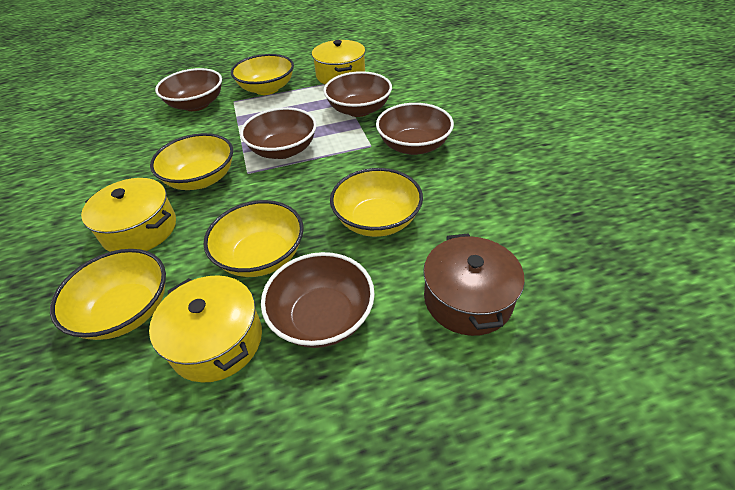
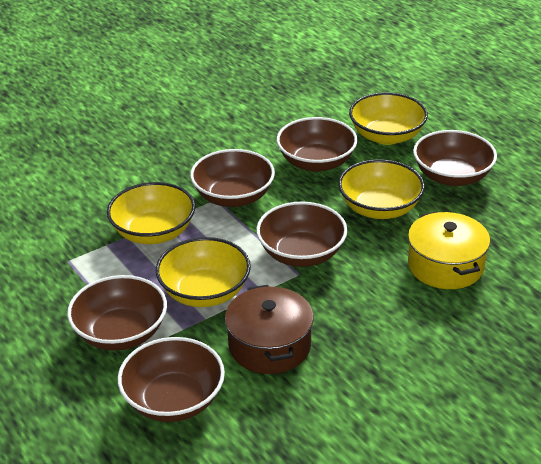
brown bowl: [155,68,222,111] [240,107,317,159] [261,252,375,348] [323,71,392,117] [376,103,454,155] = 5 -> [67,275,167,351] [118,337,225,422] [190,149,275,207] [256,202,347,267] [277,117,358,172] [413,130,497,186] = 6
yellow bowl: [50,249,166,340] [150,133,233,190] [203,200,304,277] [231,54,294,95] [330,168,423,237] = 5 -> [107,182,195,244] [156,237,251,307] [338,159,425,219] [349,92,428,145] = 4
yellow pot: [81,178,176,252] [149,275,262,383] [312,40,365,85] = 3 -> [408,211,490,289] = 1

